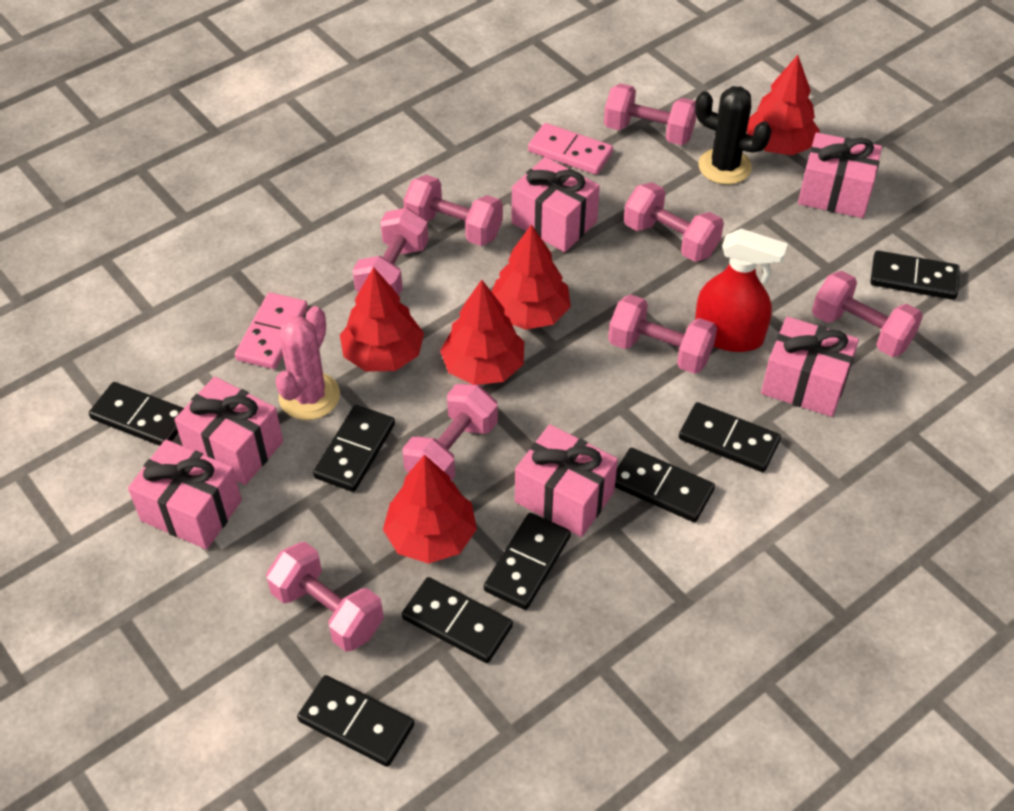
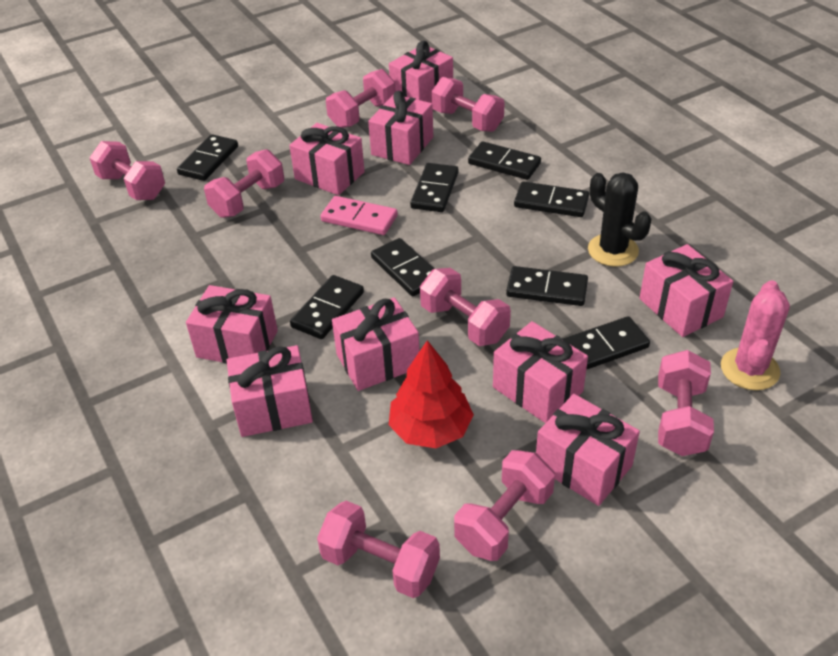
pink domino: [235,292,308,369] [528,123,613,175] = 2 -> [320,196,398,235] = 1
pink gift: [128,439,242,549] [174,376,283,485] [512,157,600,252] [515,424,618,537] [761,316,859,417] [798,132,882,218] = 6 -> [186,285,278,364] [227,345,313,437] [289,123,365,195] [332,297,419,391] [368,91,433,165] [389,41,453,103] [493,321,588,423] [536,394,640,506] [639,244,733,337] = 9
red spray bottle: [695,229,788,352] = 1 -> none = 0
red tree: [340,267,424,372] [383,454,477,564] [440,280,524,385] [492,224,571,330] [747,55,820,155] = 5 -> [389,340,474,448] = 1

